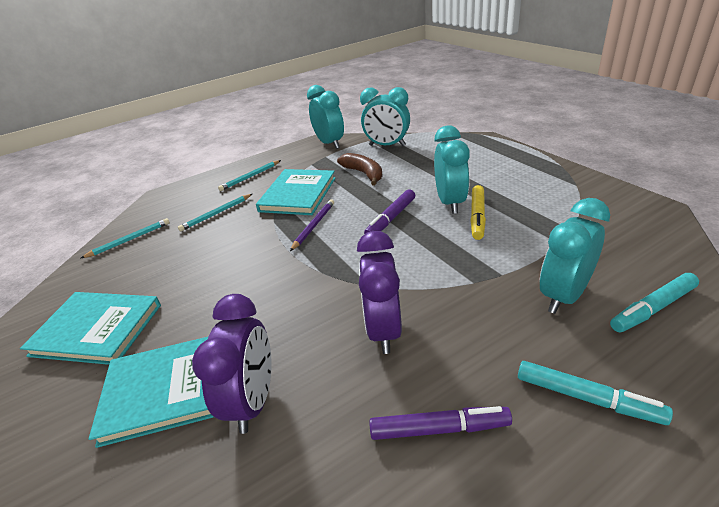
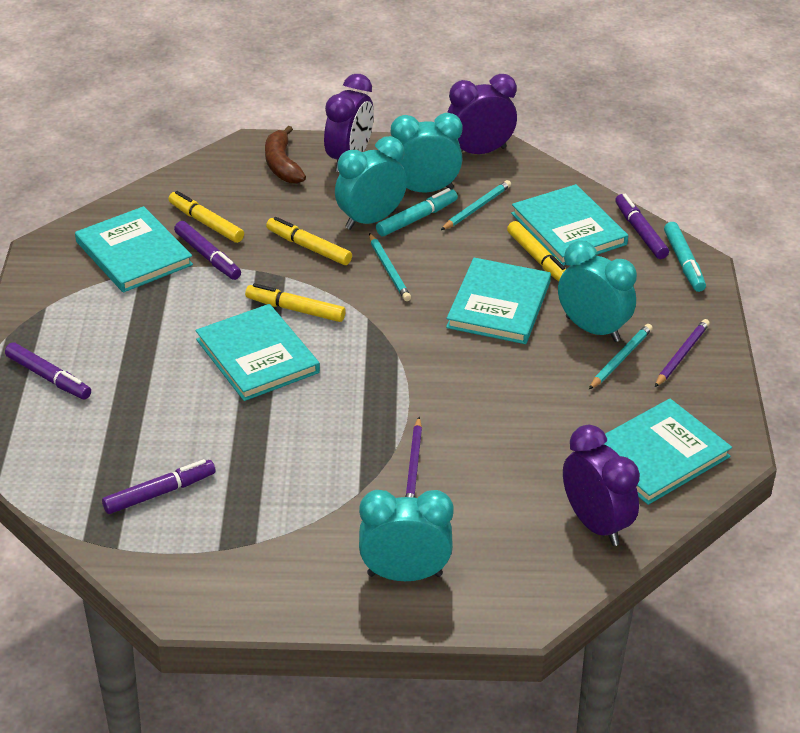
purple clock: [192,294,272,434] [357,231,402,354] = 2 -> [324,74,374,172] [447,74,517,154] [563,425,640,546] = 3
purple marker: [364,189,415,234] [369,406,512,440] = 2 -> [5,342,91,399] [102,459,216,514] [174,221,241,280] [615,194,669,259] = 4
purple pencil: [290,199,334,251] = 1 -> [405,417,422,498] [655,319,710,387] = 2
turquoise book: [20,292,161,365] [89,336,214,448] [256,169,336,215] = 3 -> [75,206,193,293] [196,304,320,401] [446,258,551,344] [511,184,628,266] [604,399,732,505] = 5
yellow marker: [470,185,486,240] = 1 -> [168,191,244,243] [245,283,346,322] [266,217,352,265] [507,221,566,282] = 4

